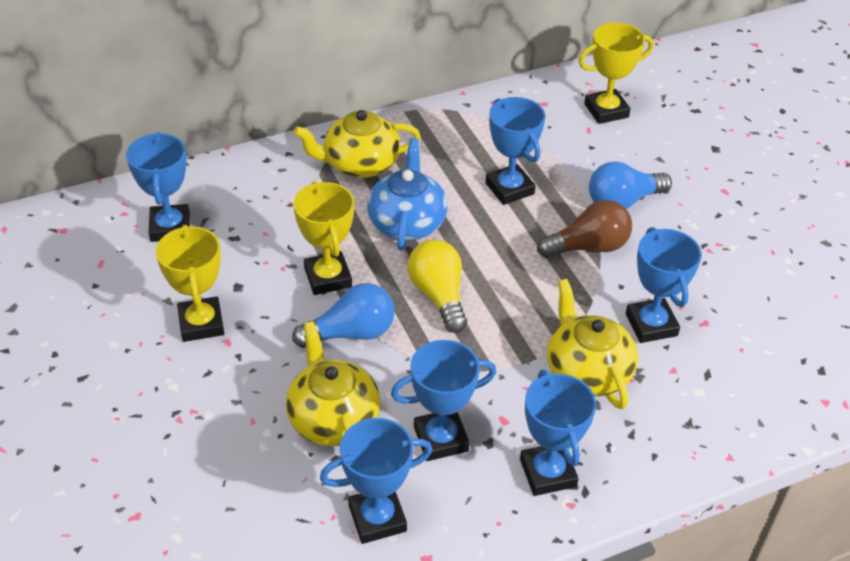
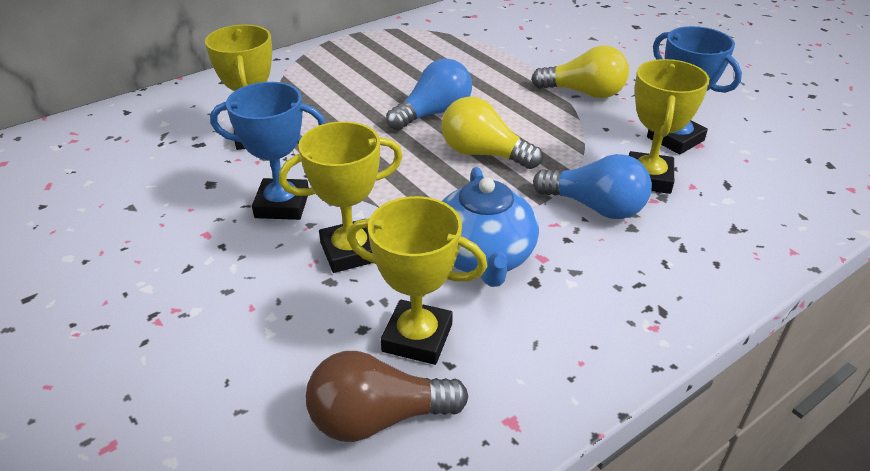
blue trophy: [126,132,190,242] [320,418,432,544] [391,340,496,461] [485,97,545,205] [520,370,596,496] [626,227,702,343] = 6 -> [210,82,326,220] [647,26,742,154] = 2
yellow light bulb: [408,239,467,333] = 1 -> [441,96,543,169] [531,45,629,98] = 2
yellow teapot: [286,322,380,446] [294,110,421,178] [547,279,638,409] = 3 -> none = 0
yellow trophy: [156,225,224,342] [293,181,354,295] [579,23,654,124] = 3 -> [205,25,272,150] [279,121,403,273] [347,196,487,365] [629,59,710,194] = 4

